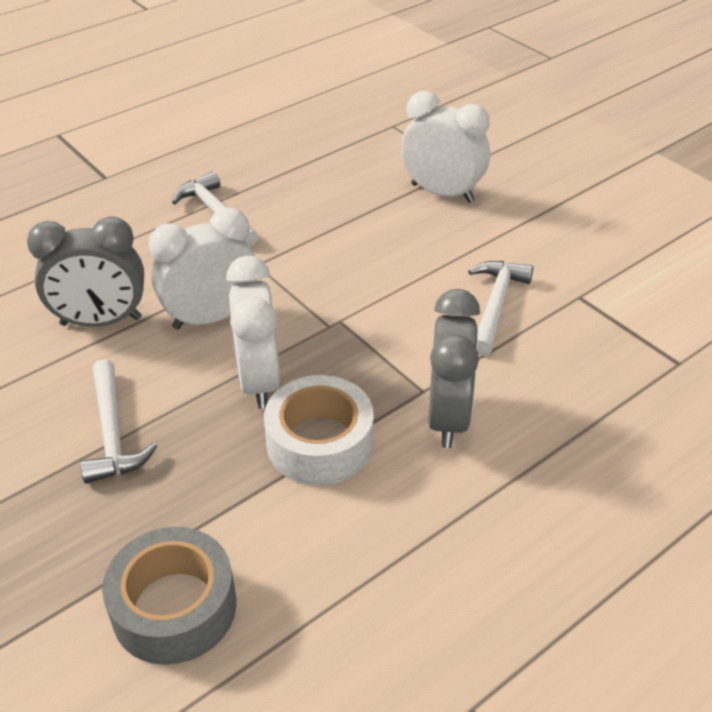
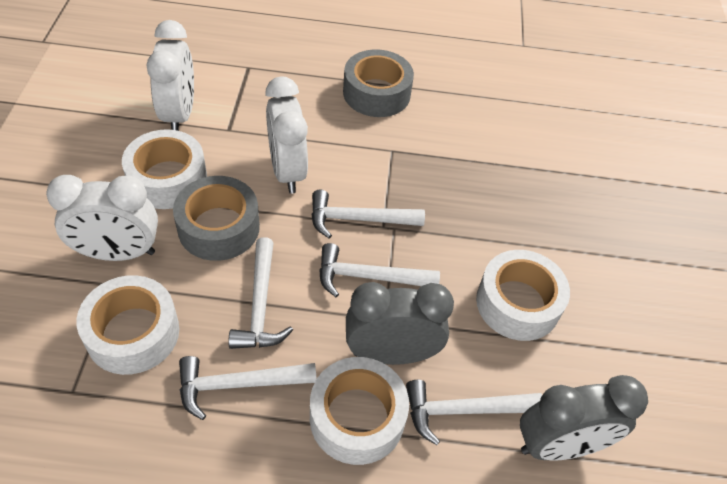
grey tape: [102,527,236,665] = 1 -> [173,176,260,261] [343,50,414,117] = 2
white hammer: [80,359,157,484] [172,171,258,247] [468,261,533,356] = 3 -> [179,356,316,420] [228,237,293,349] [311,190,425,238] [319,243,440,297] [406,380,542,445] = 5
white tape: [264,375,374,485] = 1 -> [76,275,179,375] [122,129,207,209] [310,357,409,465] [476,250,570,341] = 4

